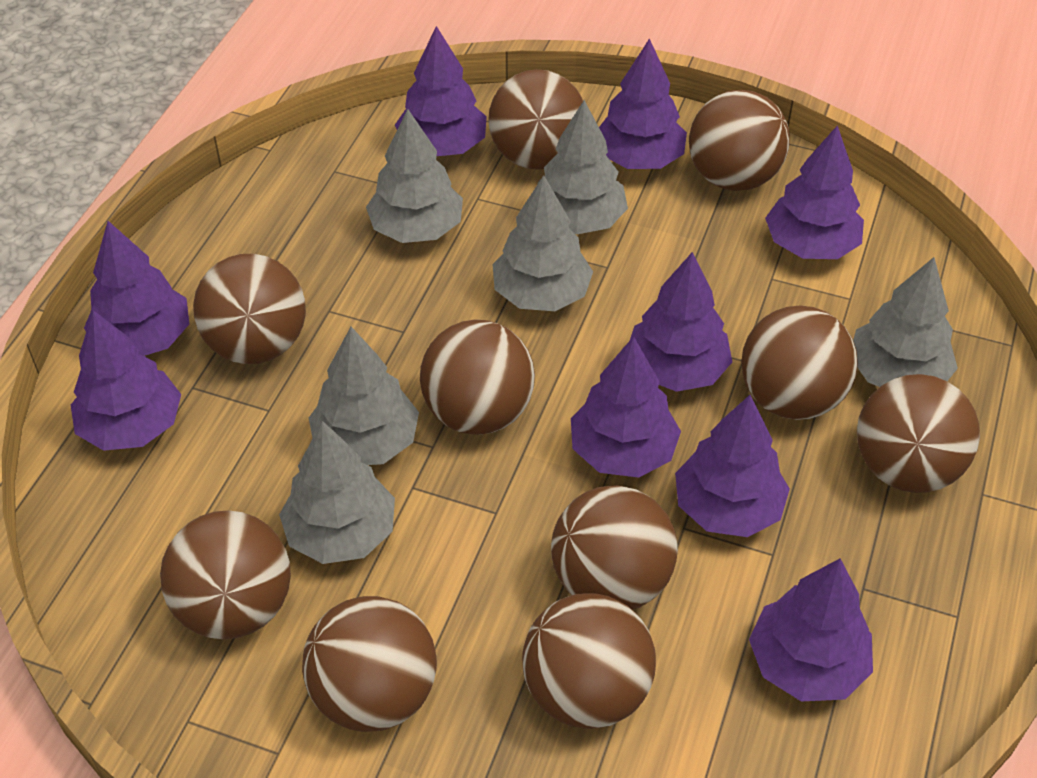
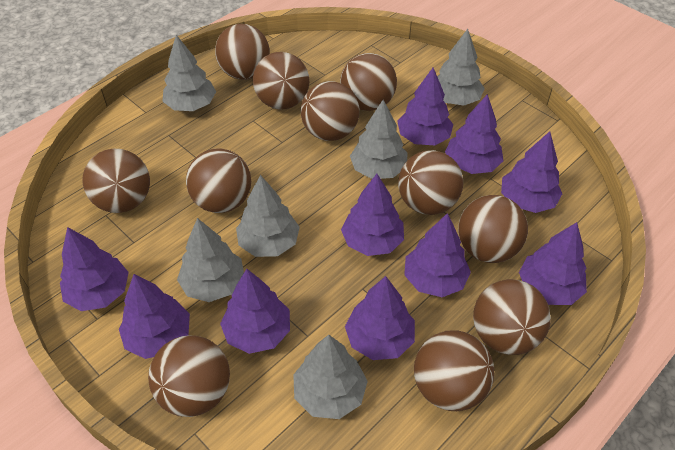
brown ball: [160,510,291,639] [193,254,306,364] [302,596,437,732] [420,319,535,435] [488,69,583,170] [522,593,656,729] [551,485,678,610] [689,90,790,191] [741,305,858,420] [857,374,980,493] = 10 -> [83,149,150,213] [148,335,230,417] [186,148,251,213] [215,24,270,80] [253,52,309,110] [301,81,360,141] [340,53,397,111] [398,150,463,215] [414,330,494,411] [458,195,528,263] [473,279,551,355] = 11
purple tree: [71,310,181,451] [84,221,189,356] [395,26,487,156] [571,336,681,478] [599,38,687,169] [630,252,732,392] [675,395,790,537] [749,558,873,702] [765,125,864,259] = 9 -> [60,227,129,311] [119,274,190,359] [220,269,290,354] [341,174,404,256] [345,276,415,360] [397,68,453,145] [404,213,471,297] [445,94,503,174] [501,131,562,213] [519,222,587,305] = 10

